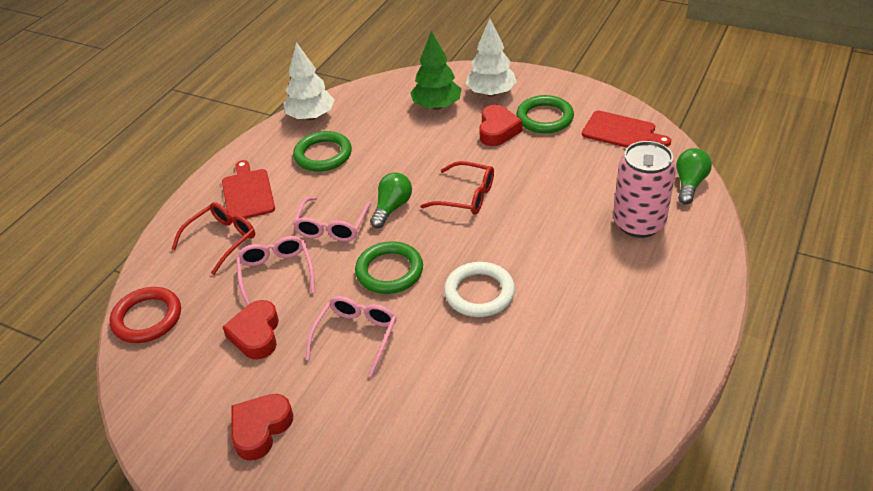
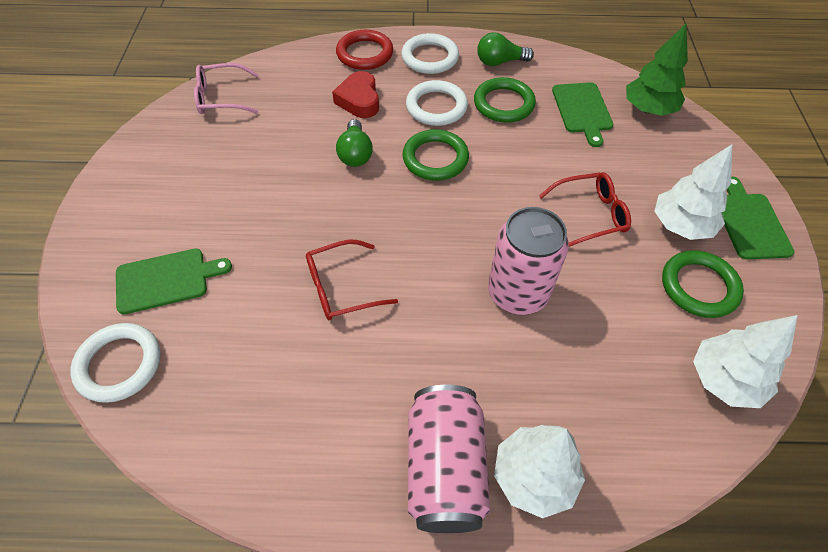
green cutting board: none = 0 -> [116,248,232,315] [552,82,614,147] [722,176,794,260] = 3
pink can: [613,141,676,238] = 1 -> [408,385,490,533] [488,207,569,315] = 2
pink glasses: [236,236,315,305] [293,197,372,241] [306,296,397,377] = 3 -> [194,63,259,114] = 1
red cutting board: [222,160,275,219] [582,110,671,148] = 2 -> none = 0
red heart: [223,300,279,359] [231,394,293,461] [479,105,522,146] = 3 -> [332,71,379,118] = 1
white ring: [444,262,515,317] = 1 -> [70,323,161,403] [402,33,459,74] [406,80,468,126] = 3
white tree: [283,42,335,120] [465,18,517,97] = 2 -> [494,425,585,518] [655,144,732,240] [693,315,798,408] = 3

